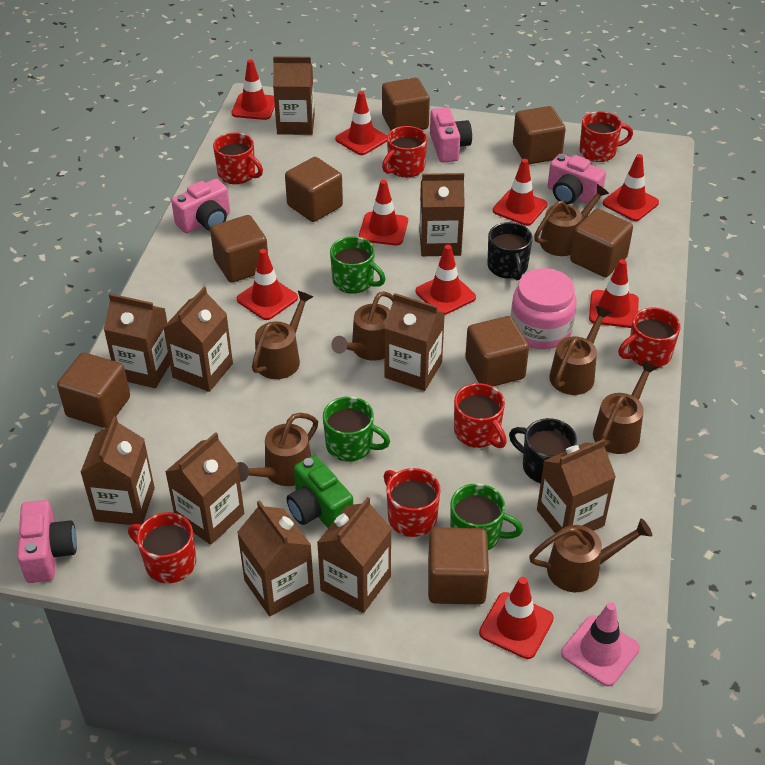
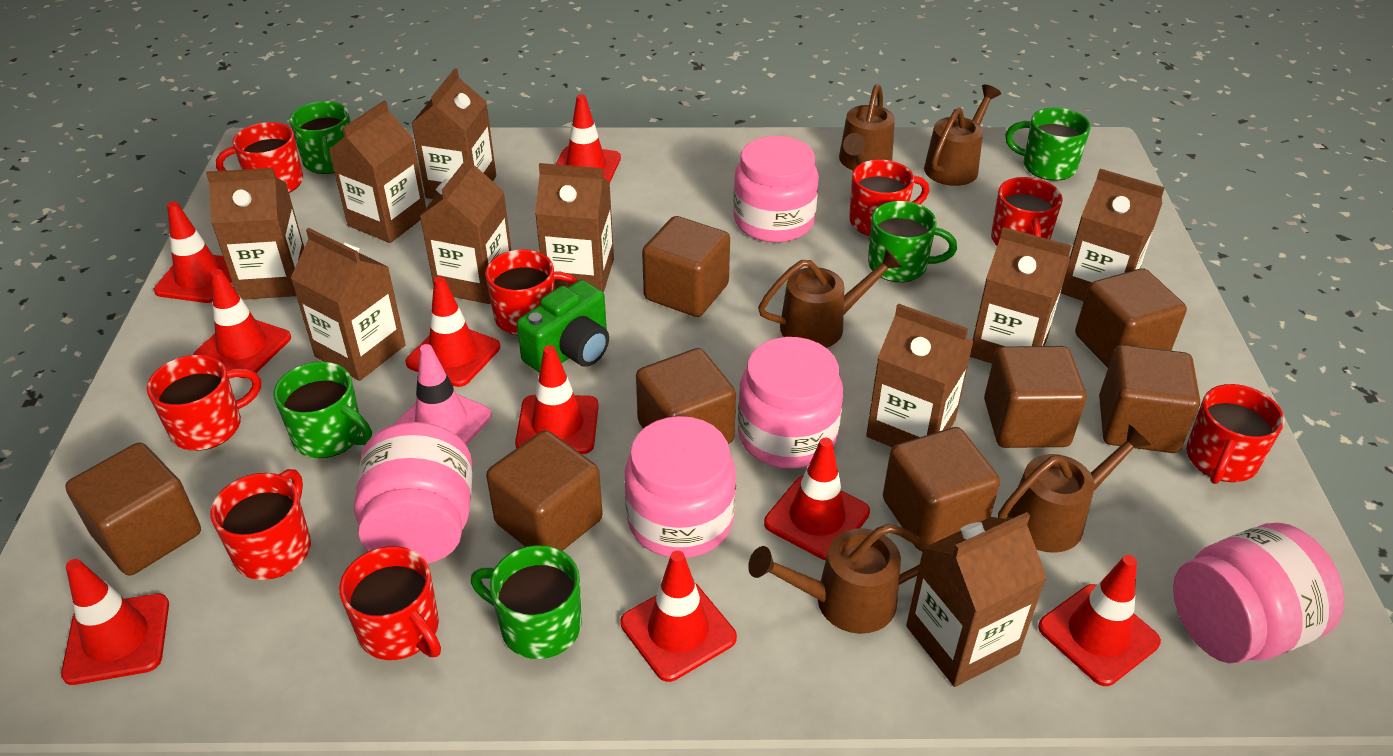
black mug: [487,222,533,280] [509,418,577,483] = 2 -> none = 0
brown watering can: [237,413,318,486] [252,291,313,379] [331,291,393,361] [529,519,652,592] [534,184,609,256] [549,306,612,395] [593,360,658,454] = 7 -> [748,524,928,634] [758,249,902,348] [839,84,895,170] [924,84,1001,186] [998,424,1151,553] = 5
green mug: [323,397,390,462] [330,236,386,294] [450,483,523,550] = 3 -> [274,362,372,458] [289,101,350,174] [471,545,582,659] [868,201,957,282] [1005,108,1091,181] = 5
pink camera: [17,500,77,583] [171,179,230,233] [430,107,472,163] [548,154,606,204] = 4 -> none = 0
pink jar: [511,268,576,349] = 1 -> [354,422,472,564] [625,416,736,558] [733,136,819,243] [738,337,843,468] [1173,523,1344,664] = 5
red mug: [128,512,196,583] [213,133,263,184] [382,126,427,177] [384,468,441,537] [454,383,507,448] [579,111,633,162] [618,307,681,367] = 7 -> [147,355,261,451] [210,469,311,580] [216,122,303,193] [339,546,441,660] [485,249,578,335] [849,160,929,236] [991,177,1063,246] [1186,384,1285,484] = 8

